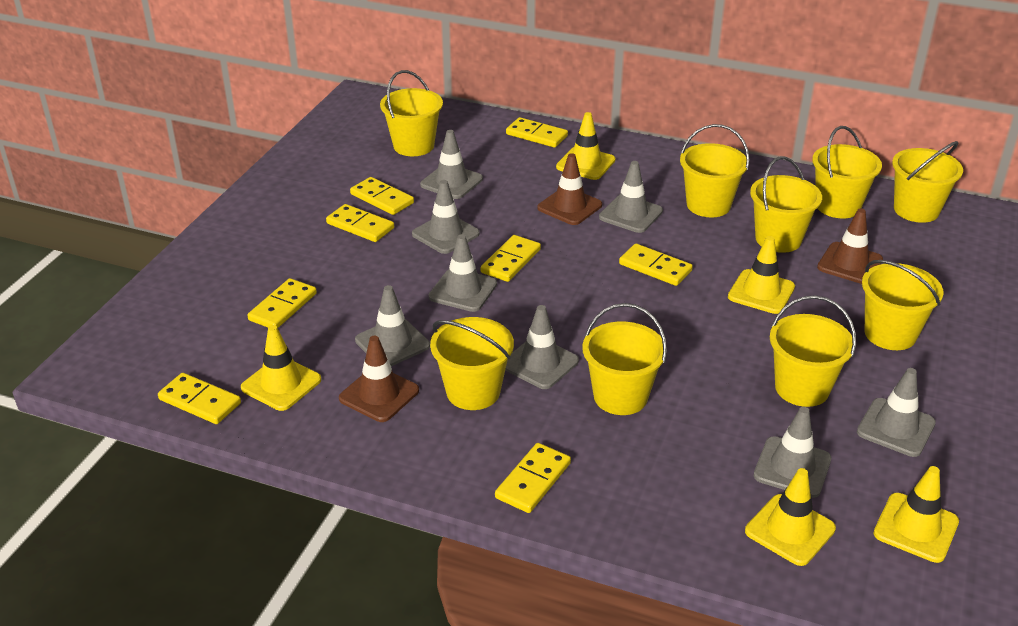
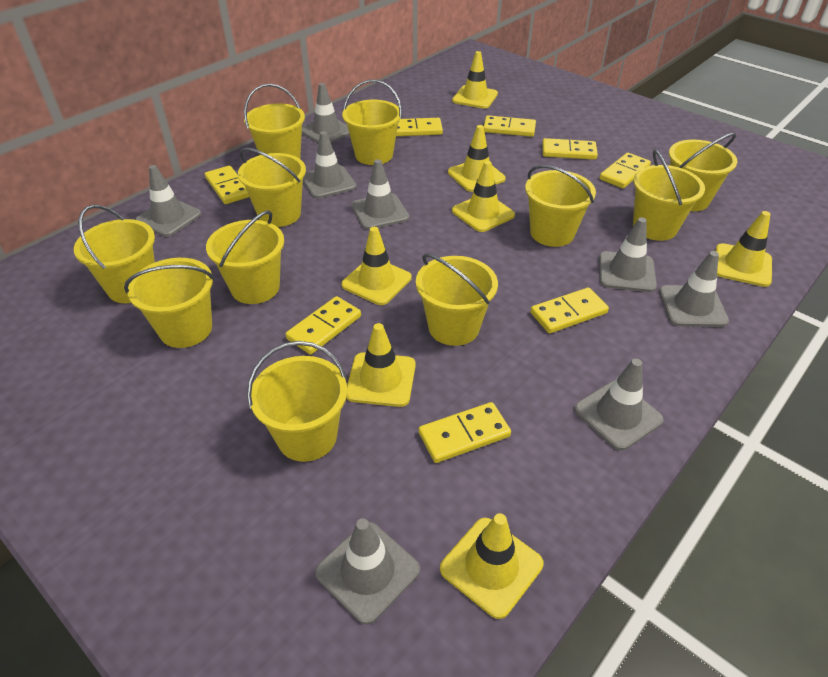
brown traffic cone: [339,336,419,422] [537,153,602,225] [817,208,883,284] = 3 -> none = 0
yellow bucket: [380,70,443,156] [430,317,514,410] [582,303,667,415] [680,124,750,217] [750,156,822,253] [770,295,856,407] [812,126,882,218] [862,260,944,350] [892,141,963,223] = 9 -> [74,205,155,303] [124,258,215,348] [206,211,284,304] [238,148,306,227] [244,84,305,159] [247,341,347,462] [342,79,402,165] [416,254,498,346] [525,165,596,247] [633,149,705,241] [669,133,737,211] = 11
yellow traffic cone: [241,325,321,411] [556,112,615,180] [728,236,795,314] [745,468,836,566] [873,466,959,563] = 5 -> [341,227,412,305] [346,323,416,407] [440,513,544,619] [448,125,506,192] [452,51,498,109] [452,161,515,232] [716,211,772,287] = 7

